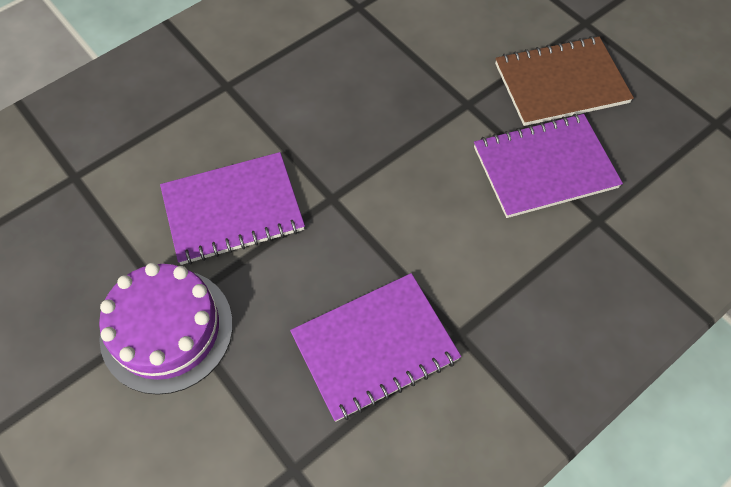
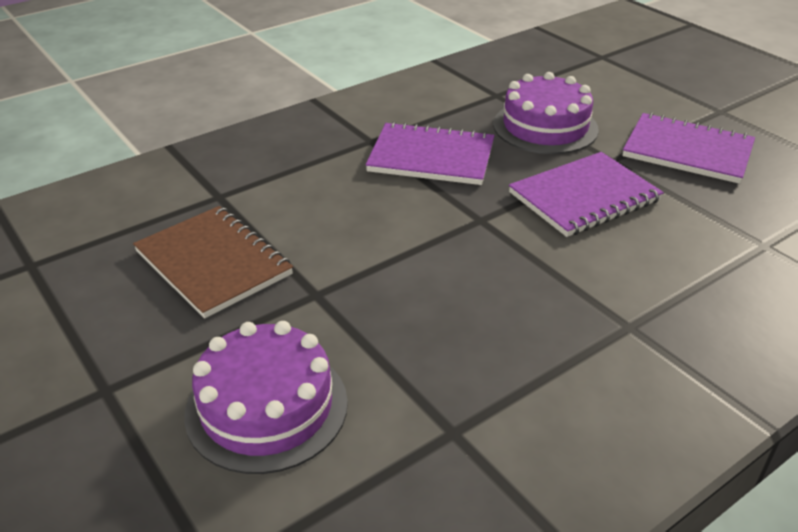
purple cake: [99,263,233,395] = 1 -> [184,321,348,474] [493,72,599,154] = 2

